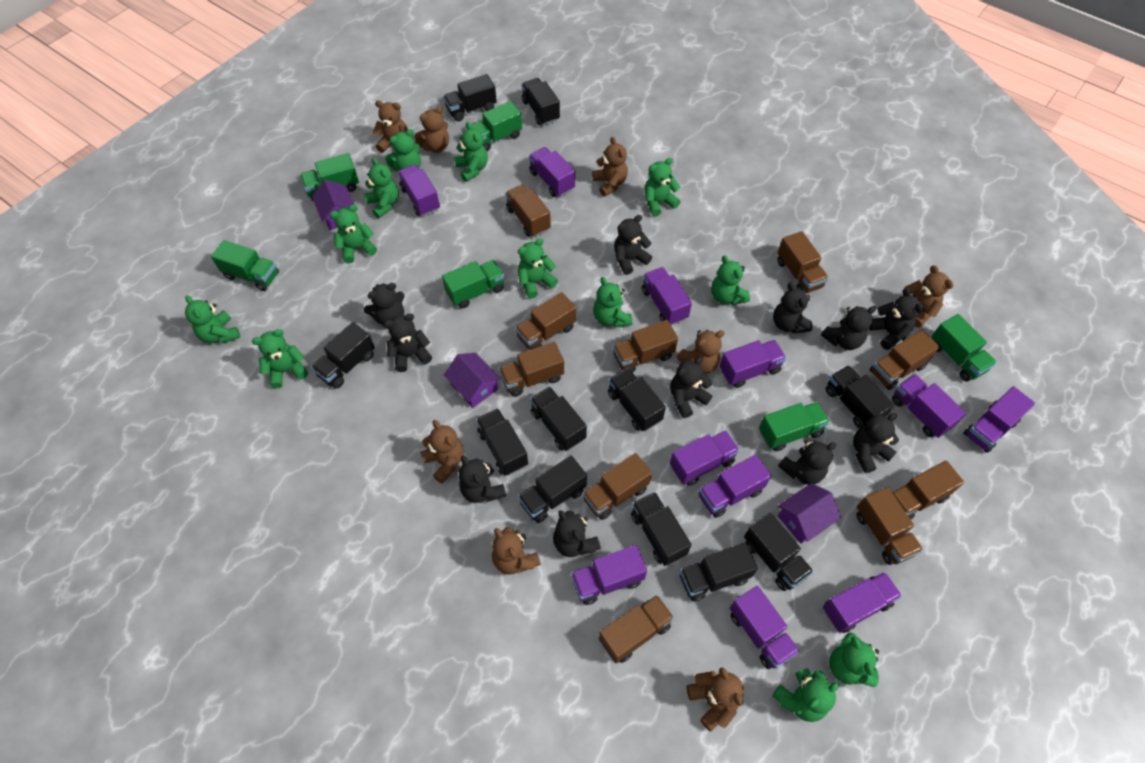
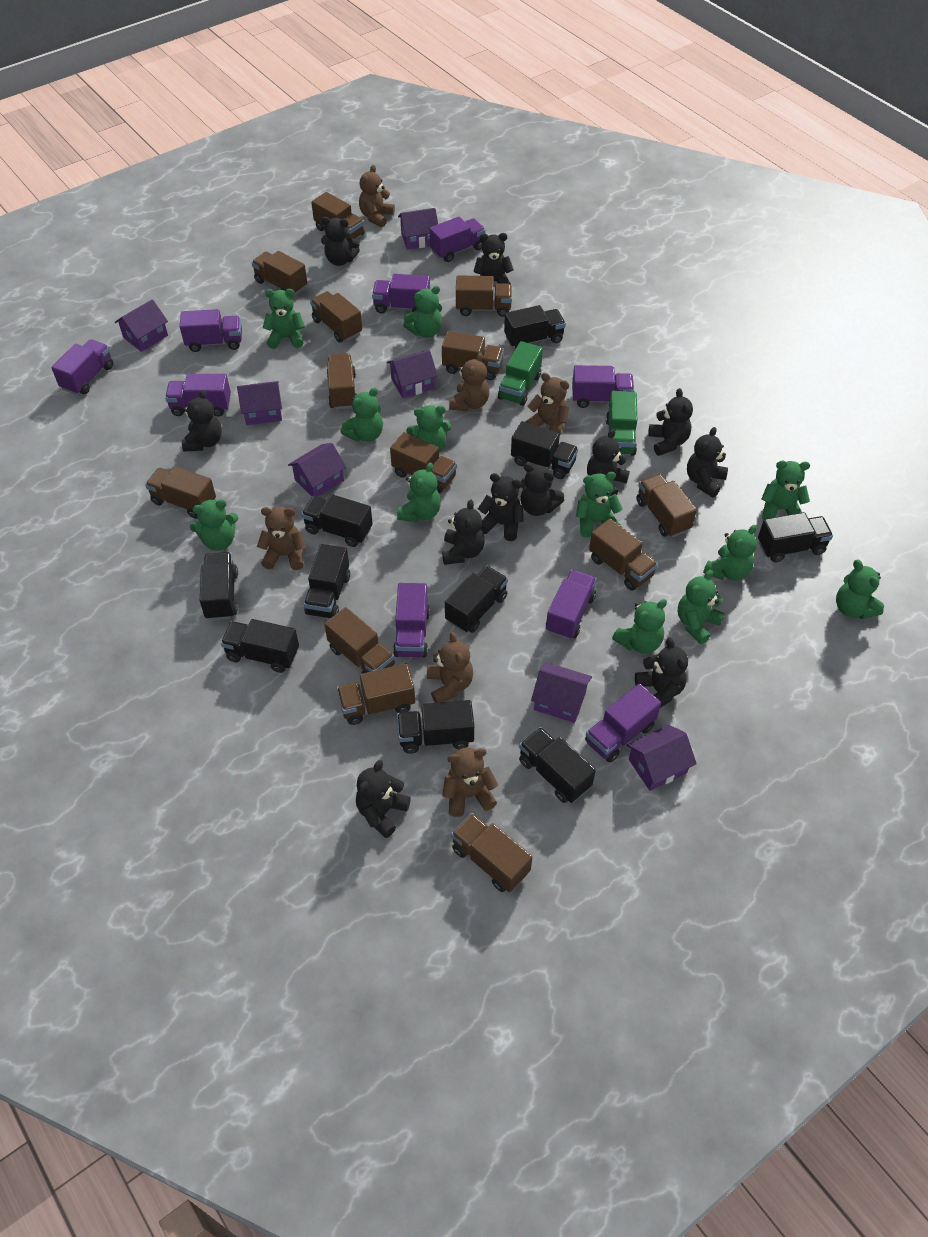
black truck: [311,322,375,389] [443,74,497,122] [476,408,528,476] [518,455,587,523] [522,78,560,125] [530,386,587,451] [608,368,666,431] [631,492,691,566] [680,542,758,602] [744,513,814,591] [826,365,894,428] = 11 -> [200,552,238,620] [221,619,299,673] [302,494,373,547] [304,544,350,618] [397,700,474,754] [445,566,508,633] [504,305,566,348] [511,421,578,479] [519,727,596,803] [758,512,833,562] = 10
brown teddy bear: [373,100,408,153] [414,106,449,153] [420,420,464,484] [492,527,541,575] [592,137,628,197] [677,330,725,374] [687,667,744,731] [905,265,953,328] = 8 -> [257,507,306,570] [359,165,395,227] [427,632,473,703] [442,747,498,817] [449,353,490,411] [526,373,569,434] = 6
brown truck: [499,342,564,397] [505,184,551,237] [515,292,576,350] [582,453,652,520] [599,595,674,663] [613,320,678,373] [777,231,829,293] [856,487,923,565] [870,330,940,390] [892,460,964,520] = 10 -> [145,466,216,519] [251,251,307,296] [310,291,362,342] [311,192,365,239] [324,607,395,674] [327,353,357,409] [337,663,415,725] [390,432,457,494] [442,331,504,380] [451,813,532,892] [456,275,512,317] [589,519,658,591] [636,474,697,537] = 13
green truck: [211,240,279,291] [300,153,359,201] [442,260,505,308] [471,101,522,151] [759,402,830,451] [931,314,997,381] = 6 -> [498,341,543,406] [606,391,637,456] = 2
purple house: [312,180,354,230] [444,353,501,408] [778,483,841,544] = 3 -> [115,299,168,352] [237,381,282,425] [288,443,347,497] [387,350,438,398] [398,208,438,250] [531,662,592,723] [627,725,697,791] = 7
purple truck: [398,164,440,216] [529,147,575,197] [571,545,647,605] [642,267,692,325] [670,430,740,486] [698,454,771,518] [720,340,786,388] [730,586,800,669] [823,572,902,633] [892,374,966,438] [963,386,1035,453] = 11 -> [51,339,113,395] [165,374,231,416] [180,309,242,352] [372,274,430,313] [393,583,430,658] [429,217,485,262] [546,569,597,640] [572,365,634,408] [585,683,661,762] = 9

